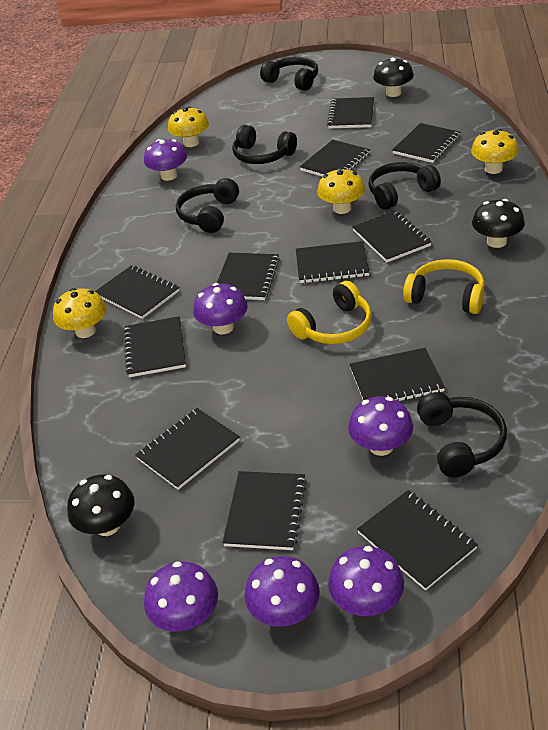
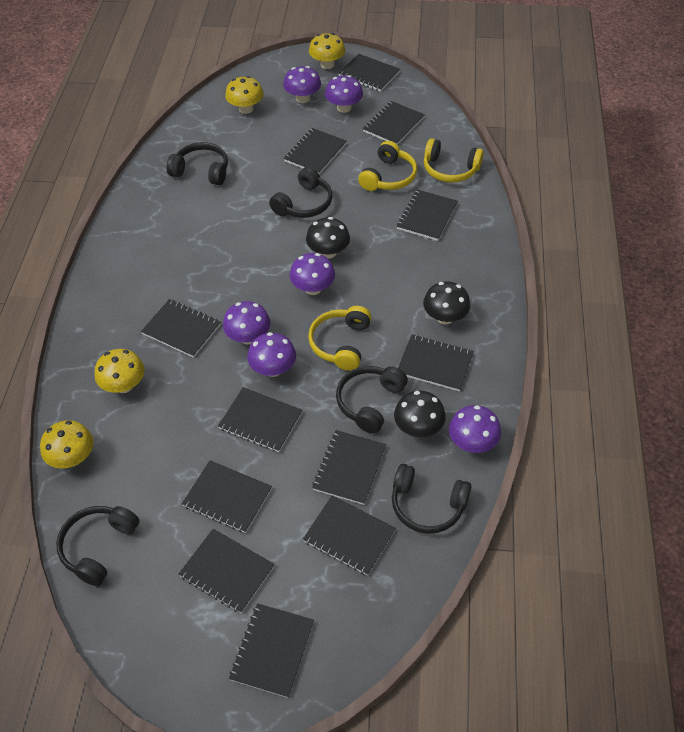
yellow headphones: [287,281,372,344] [403,259,485,314] = 2 -> [308,306,371,371] [358,141,417,191] [424,138,484,183] = 3

